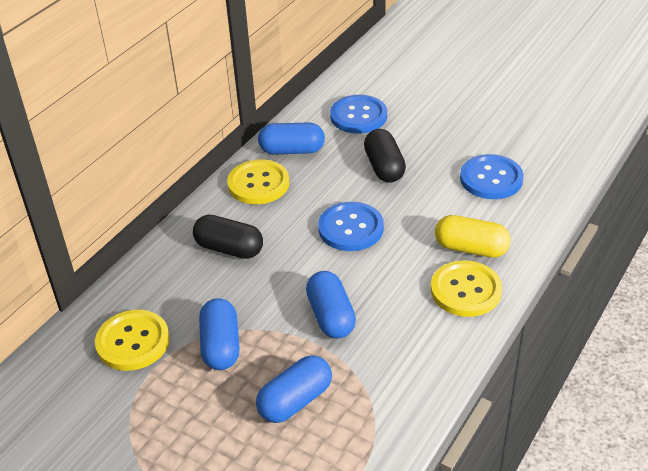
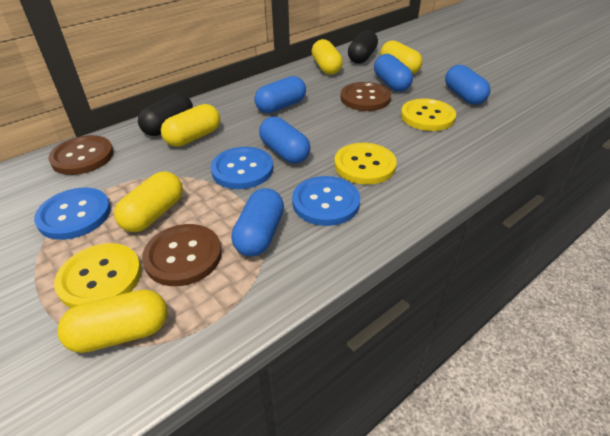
blue capsule: [199,298,240,370] [256,355,332,423] [258,122,325,154] [306,271,356,339] = 4 -> [231,188,284,256] [254,76,306,113] [259,117,311,164] [374,54,413,92] [445,65,491,105] = 5
brown button: none = 0 -> [48,135,114,175] [142,224,222,286] [340,82,391,111] = 3
yellow capsule: [435,215,511,258] = 1 -> [57,289,167,353] [114,171,183,232] [161,104,220,147] [312,39,343,75] [380,40,422,74] = 5

